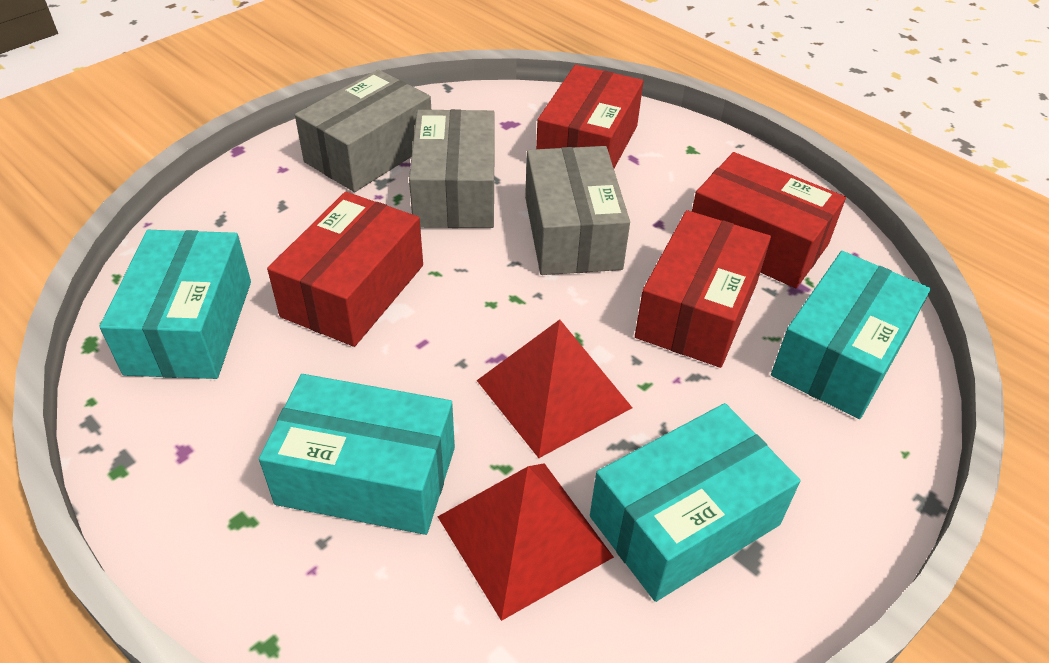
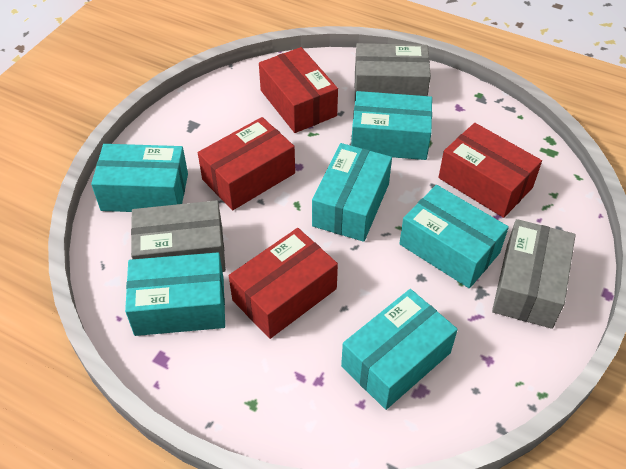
red pyramid: [438,463,614,621] [476,319,632,458] = 2 -> none = 0
turquoise box: [100,230,251,379] [259,374,455,535] [590,403,800,602] [771,251,931,419] = 4 -> [91,144,188,212] [125,252,225,336] [312,143,392,242] [341,289,458,410] [351,91,432,160] [399,185,509,288] = 6

